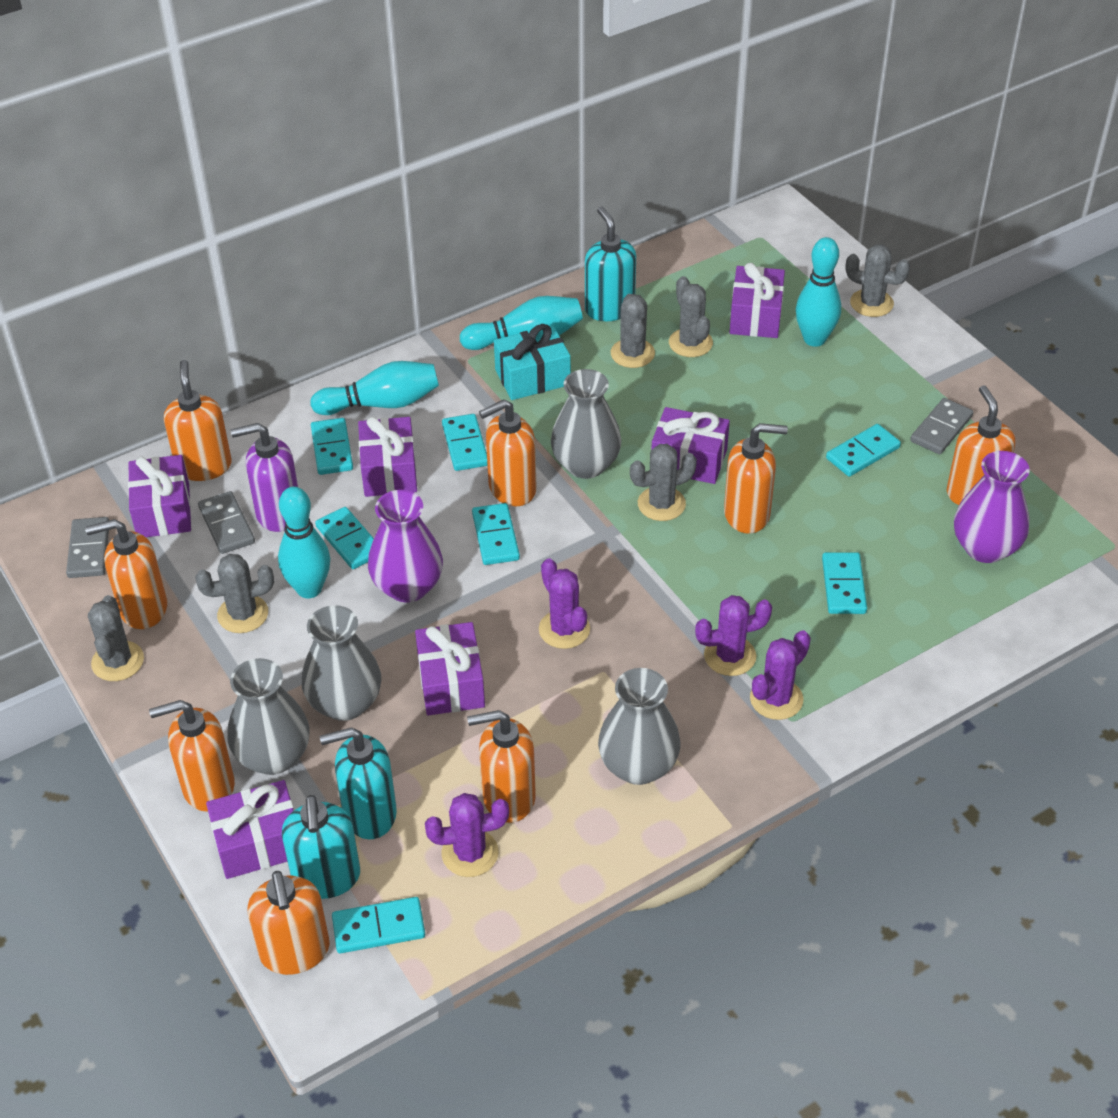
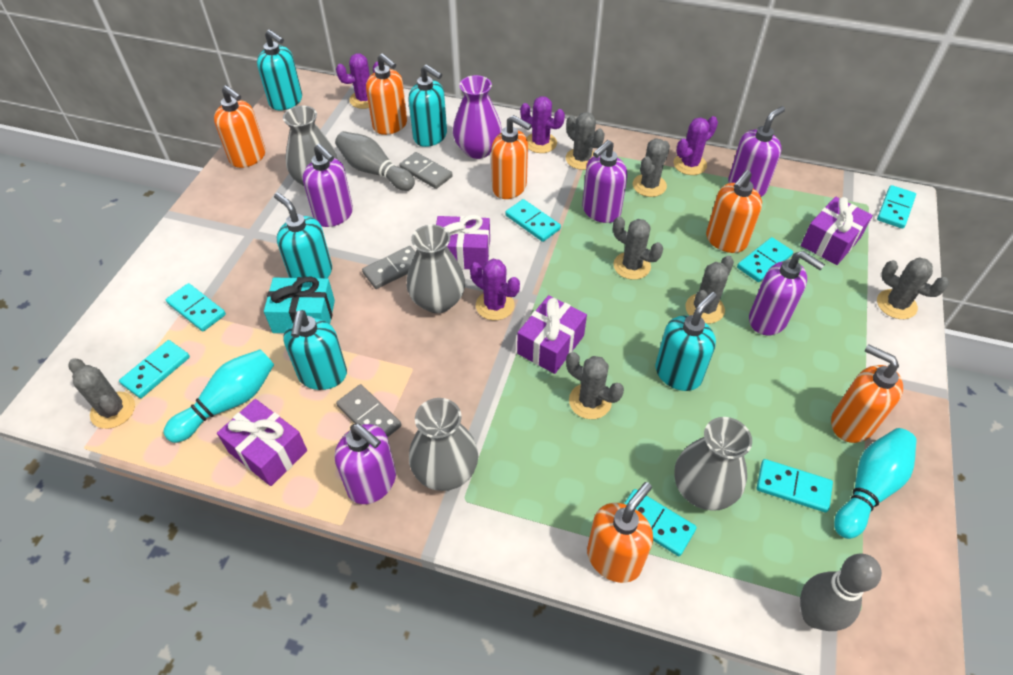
grey bowling pin: none = 0 -> [335,131,415,191] [800,554,882,631] = 2
grey cactus: [88,595,144,681] [195,554,274,633] [611,294,655,368] [630,444,697,521] [669,276,713,357] [846,244,910,317] = 6 -> [68,358,135,429] [566,112,605,170] [566,352,624,419] [613,216,663,280] [633,138,670,197] [685,256,734,324] [877,257,949,319] = 7
orange soap dispenser: [86,519,167,629] [149,700,235,812] [164,360,232,481] [248,871,330,975] [467,710,536,823] [479,399,537,506] [724,423,788,534] [947,385,1015,505] = 8 -> [214,85,266,168] [366,53,407,135] [491,115,532,199] [587,482,653,583] [706,170,762,253] [831,344,903,443] = 6
purple gift: [128,455,191,537] [206,780,294,879] [358,417,417,497] [415,622,485,715] [651,407,730,484] [729,263,785,338] = 6 -> [217,399,307,486] [436,215,490,270] [517,295,587,374] [801,197,873,265] = 4
purple soap dispenser: [231,423,298,532] = 1 -> [303,144,353,227] [335,424,396,504] [582,140,627,223] [728,106,785,197] [749,251,825,335] = 5
purple vase: [368,490,443,603] [954,451,1030,563] = 2 -> [453,75,502,159] = 1
turquoise bowling pin: [278,487,330,598] [311,361,439,415] [460,296,583,350] [796,237,841,347] = 4 -> [163,349,274,443] [834,428,917,539] = 2
turquoise soap dispenser: [282,795,360,899] [320,727,397,839] [585,206,636,321] = 3 -> [257,29,302,110] [274,193,332,278] [283,310,347,390] [408,64,447,147] [655,292,717,391] = 5

